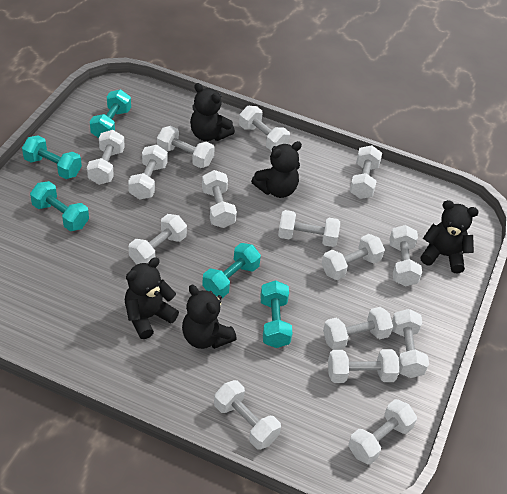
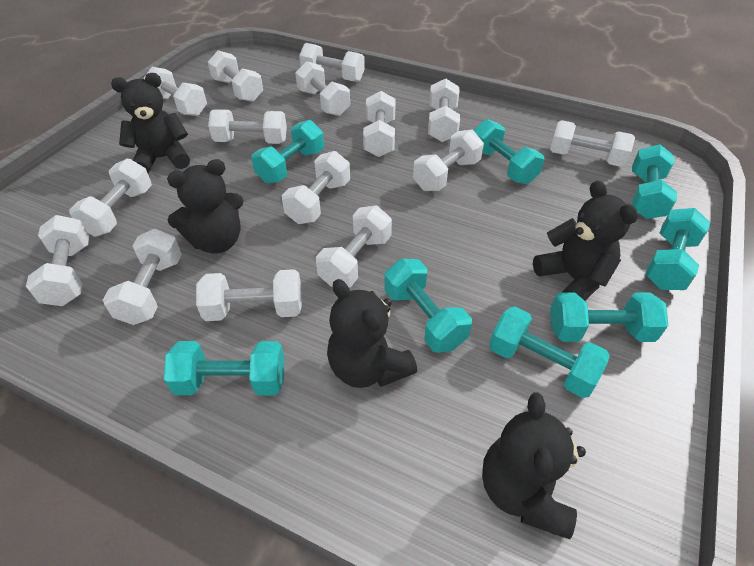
turquoise dumbbell: [22,135,82,179] [30,181,89,231] [90,90,131,138] [202,243,261,298] [260,280,293,348] = 5 -> [163,341,285,396] [251,120,324,183] [384,259,472,353] [474,119,544,184] [489,307,610,398] [550,292,668,342] [632,144,677,219] [645,208,710,290] = 8

